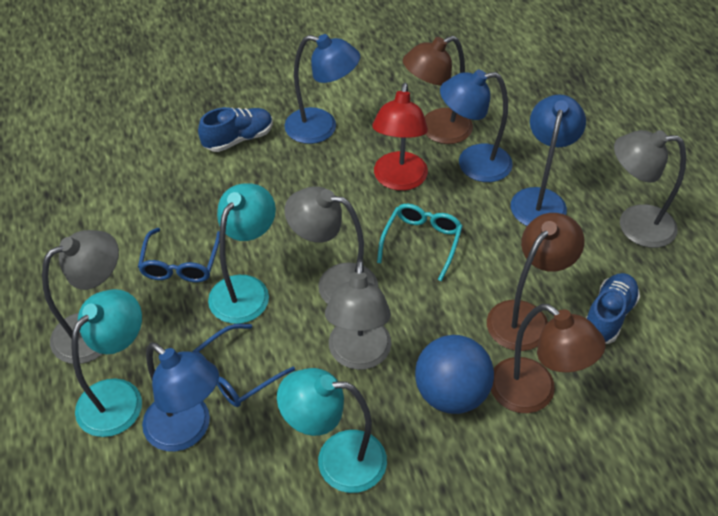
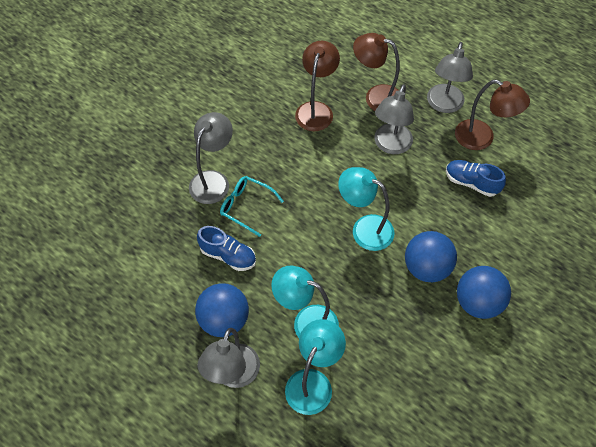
blue ball: [415,335,494,414] = 1 -> [195,283,249,337] [405,231,457,282] [457,266,511,319] = 3
blue glasses: [138,228,220,282] [192,324,295,407] = 2 -> none = 0
blue lamp: [142,342,219,452] [284,34,360,144] [440,70,513,182] [511,94,586,226] = 4 -> none = 0
red lamp: [372,82,428,191] = 1 -> none = 0

